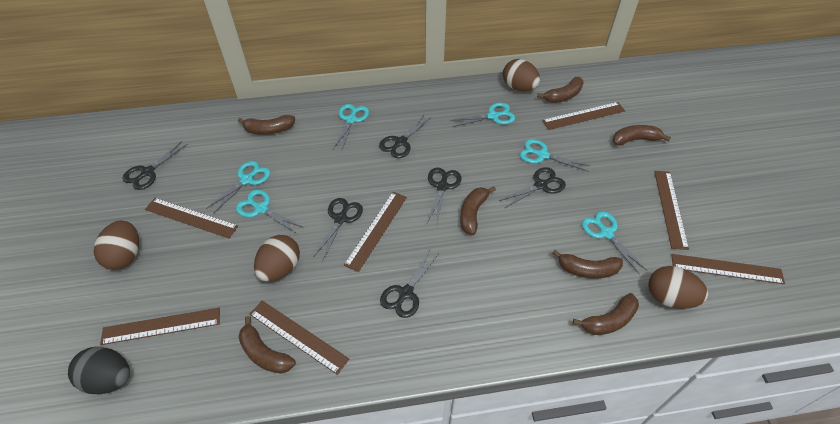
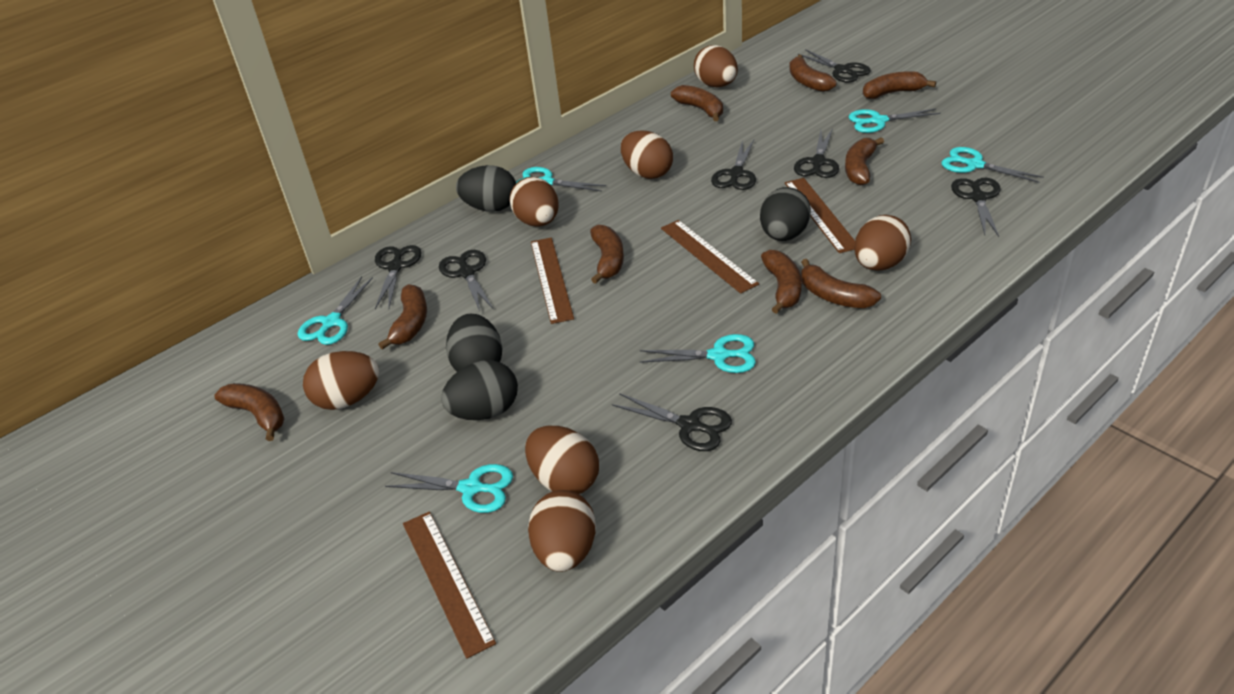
black egg: [68,347,130,394] = 1 -> [441,360,518,420] [446,314,502,372] [456,165,516,212] [760,187,811,241] = 4
black scissors: [122,141,187,190] [314,198,363,260] [379,114,431,158] [380,250,438,318] [427,167,462,223] [499,167,566,208] = 6 -> [375,245,422,309] [439,250,493,311] [612,393,732,451] [711,140,756,190] [794,128,839,178] [798,49,871,82] [951,178,1001,237] = 7
brown banana: [238,115,295,135] [239,316,296,374] [460,186,496,235] [537,77,584,103] [552,249,623,279] [573,293,639,335] [612,125,671,146] = 7 -> [214,383,284,441] [378,284,427,350] [590,225,624,284] [671,85,723,121] [761,250,802,314] [789,55,837,92] [801,259,881,308] [845,137,884,185] [863,71,936,99] = 9
brown egg: [94,220,139,270] [254,235,300,282] [503,59,540,91] [648,266,708,309] = 4 -> [303,351,379,410] [510,177,559,227] [525,426,599,494] [528,490,596,572] [621,131,673,179] [694,45,738,87] [854,215,911,271] = 7
brown ruler: [100,308,220,345] [145,198,238,239] [250,300,349,375] [344,192,407,272] [542,102,625,130] [654,171,689,250] [671,254,785,284] = 7 -> [403,511,496,659] [531,237,574,324] [661,220,759,294] [785,178,855,253] = 4

